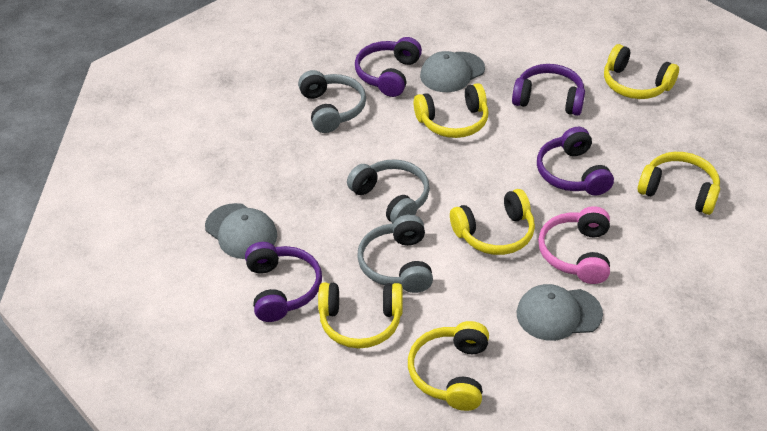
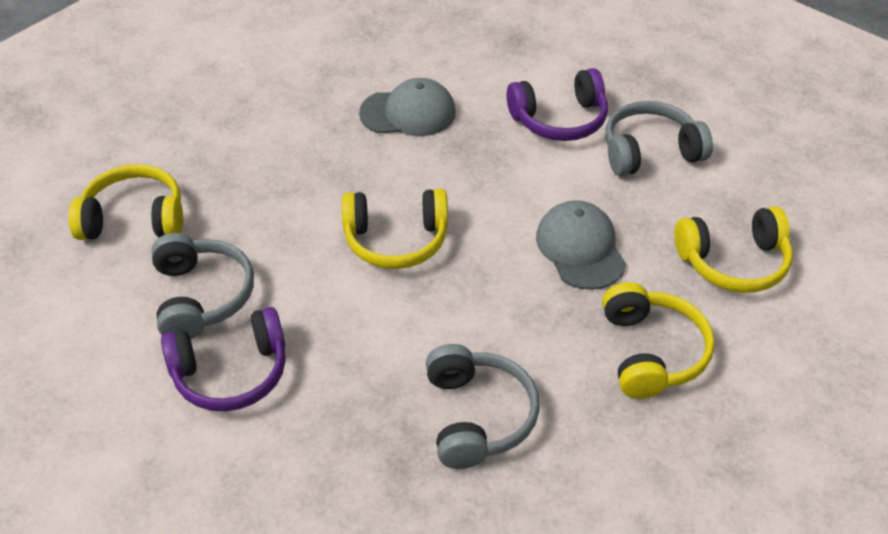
grey cap: [205,203,277,259] [420,51,485,92] [516,284,603,341] = 3 -> [359,78,456,136] [536,200,626,290] = 2
pink headphones: [538,206,610,284] = 1 -> none = 0
purple headphones: [245,242,322,322] [355,37,422,97] [512,64,585,116] [537,127,614,196] = 4 -> [161,307,286,411] [507,68,608,141] = 2
yellow headphones: [318,282,403,348] [408,321,489,411] [414,83,488,138] [450,189,535,255] [604,44,679,99] [638,152,720,215] = 6 -> [69,164,183,240] [342,189,448,269] [602,282,715,399] [674,206,792,293] = 4

